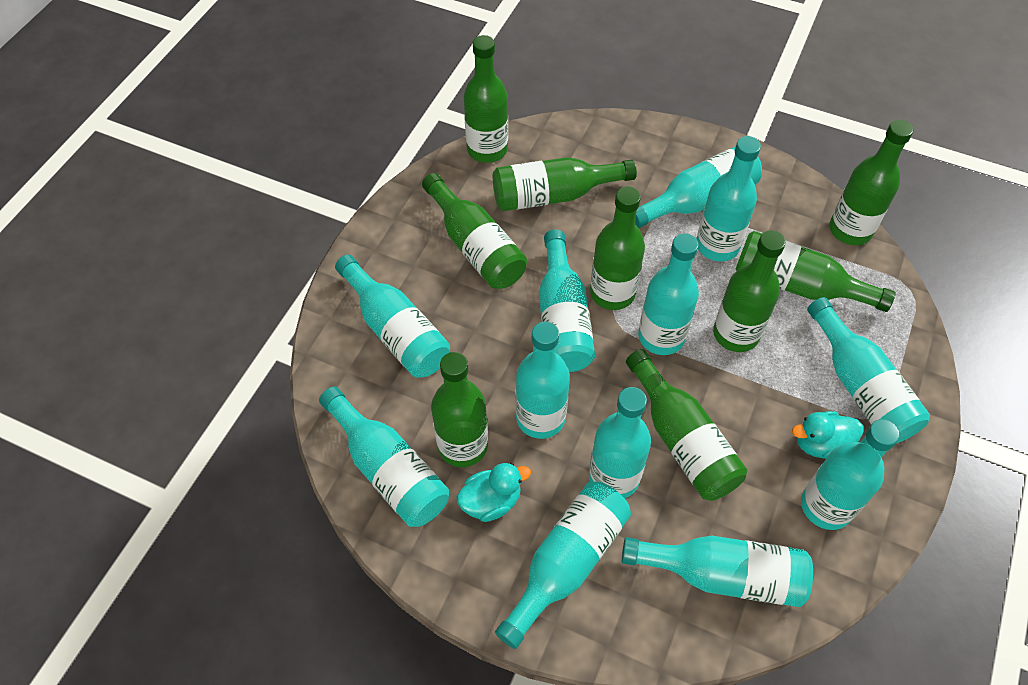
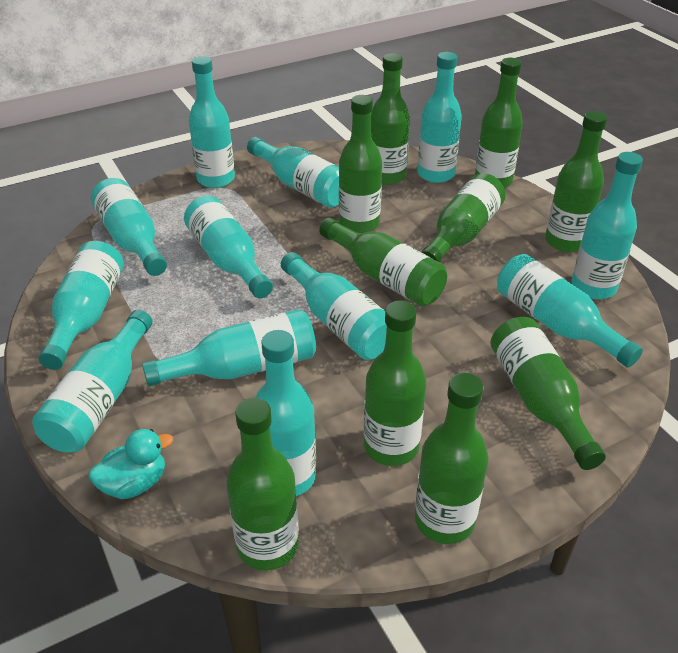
green bottle: [422,173,527,289] [431,352,488,467] [464,35,508,163] [493,157,637,211] [590,186,645,310] [626,349,747,501] [713,230,786,352] [736,231,895,312] [829,119,914,245] = 9 -> [226,398,299,571] [319,218,447,306] [339,95,382,233] [364,301,426,466] [371,53,410,185] [415,373,488,544] [421,173,506,263] [475,58,523,188] [490,317,606,470] [545,111,607,252] = 10
turquoise duck: [456,463,531,522] [792,411,863,459] = 2 -> [89,429,173,499] = 1

